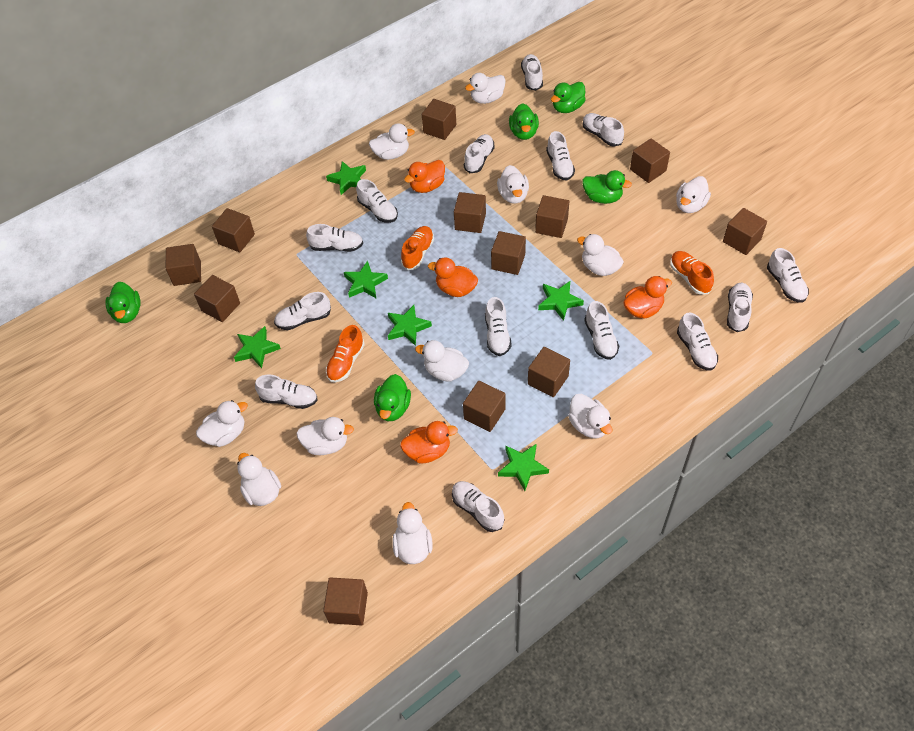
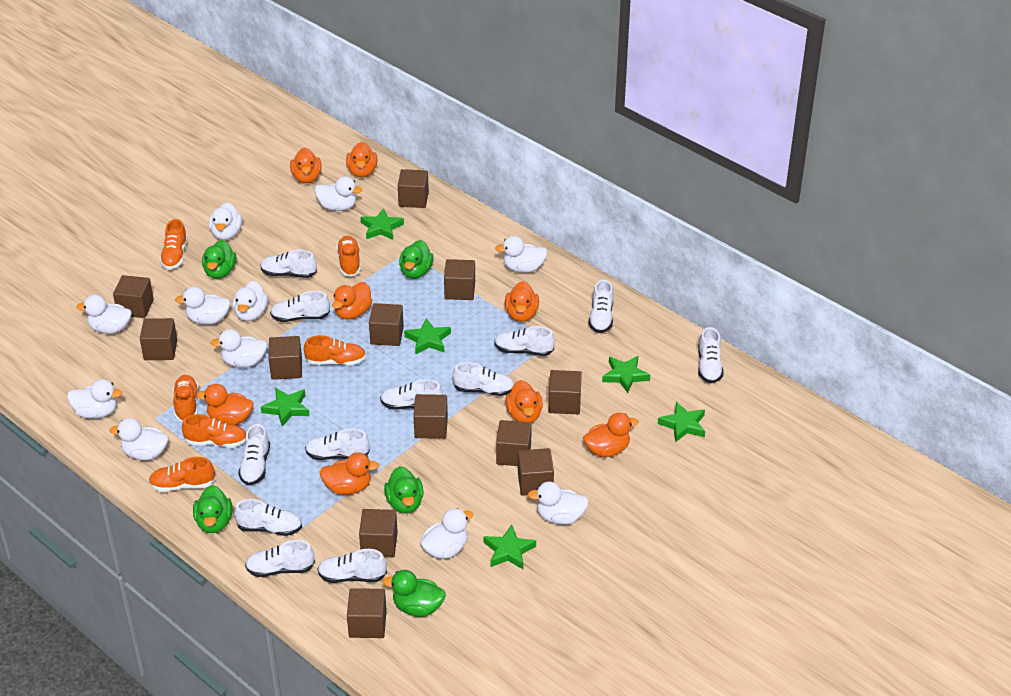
orange duck: [400,421,458,463] [404,160,445,193] [428,257,478,297] [624,276,672,318] = 4 -> [196,384,253,425] [290,148,322,183] [320,453,379,495] [332,282,372,320] [346,142,377,177] [505,281,539,322] [505,380,543,423] [583,413,639,457] = 8
orange shoe: [326,325,365,382] [401,226,434,270] [670,251,714,295] = 3 -> [149,457,215,492] [160,219,188,270] [173,375,199,422] [182,414,246,448] [304,335,366,365] [336,236,361,277] = 6
white shoe: [255,375,317,409] [274,292,331,330] [306,224,363,252] [356,179,398,223] [452,481,504,532] [464,134,495,173] [485,297,512,356] [521,54,543,91] [546,131,575,181] [583,113,624,147] [584,301,619,360] [677,312,718,371] [727,283,753,332] [767,248,809,303] = 14 -> [234,499,302,536] [238,424,270,485] [245,540,315,577] [260,250,317,278] [270,291,330,322] [305,428,370,460] [317,549,387,583] [380,379,443,410] [453,362,514,396] [494,326,555,356] [588,280,613,333] [698,327,724,383] = 12

